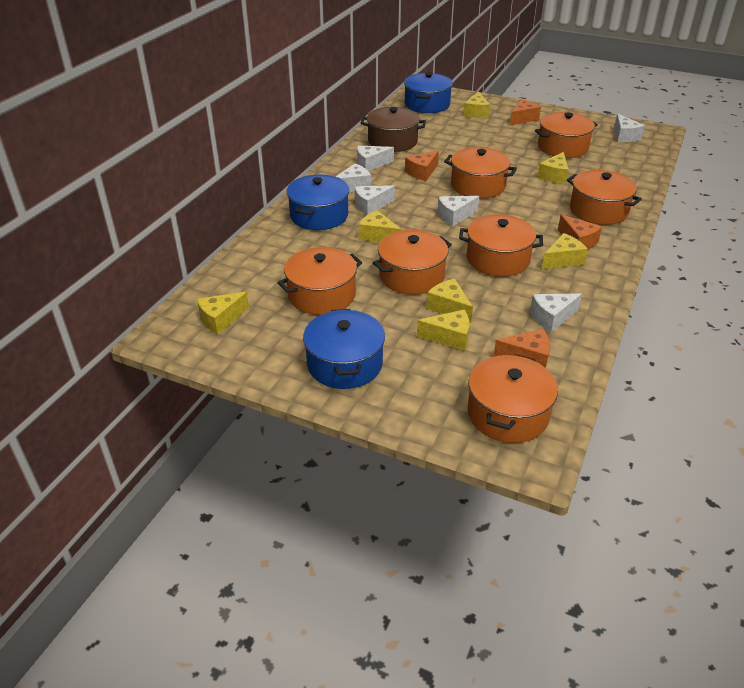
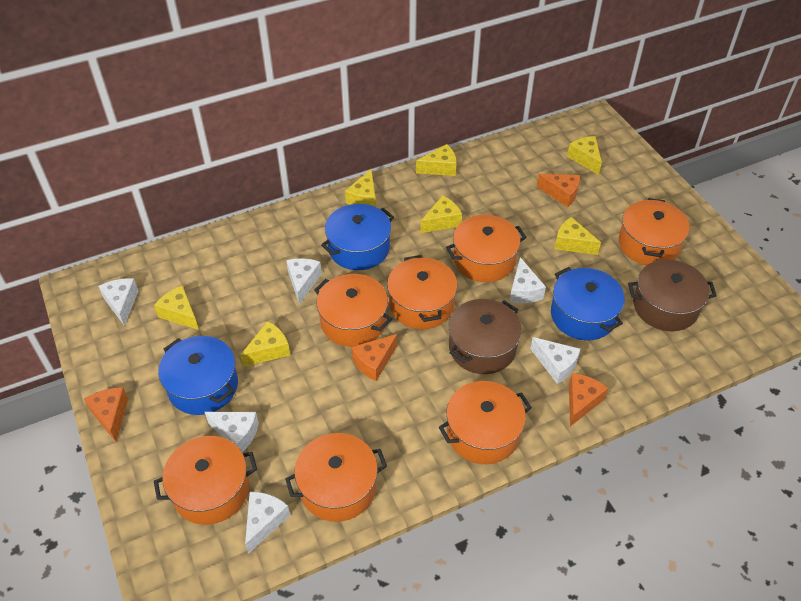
brown pot: [360,107,426,152] = 1 -> [448,299,522,374] [628,259,717,331] = 2

